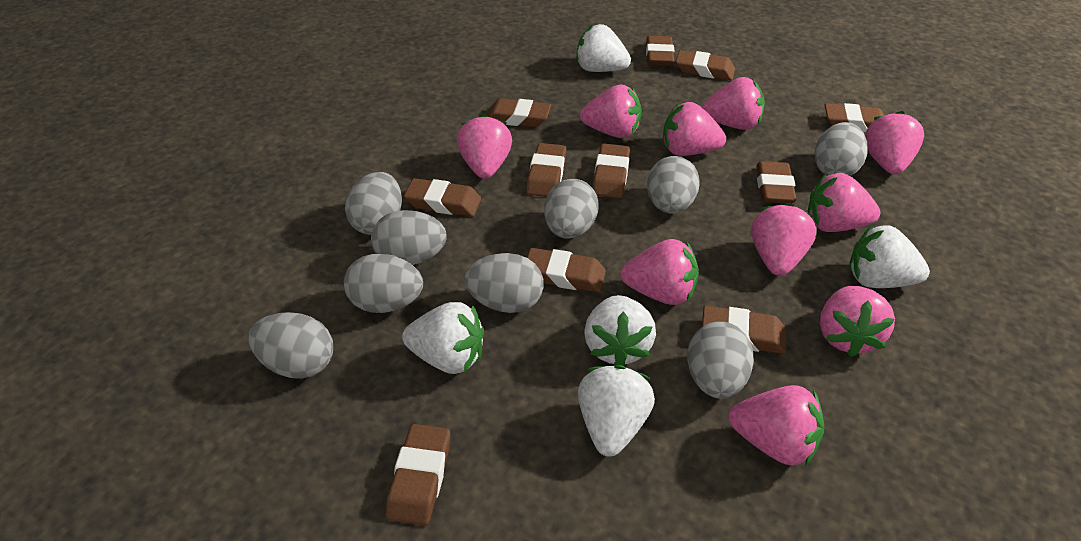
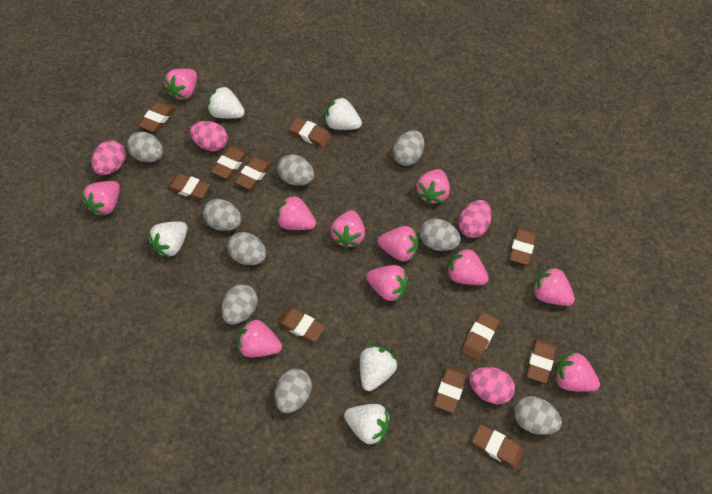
pink egg: none = 0 -> [92,140,126,175] [190,121,228,151] [458,200,492,238] [469,367,515,404] = 4
pink strawberry: [457,114,512,179] [580,84,641,138] [621,239,699,305] [663,102,726,156] [702,77,765,130] [729,385,824,466] [751,203,817,276] [807,173,881,232] [820,286,895,357] [865,111,924,174] = 10 -> [81,181,120,215] [164,69,197,100] [238,320,282,357] [276,195,316,230] [330,210,365,248] [366,265,408,302] [377,226,418,262] [416,169,450,205] [447,248,489,285] [532,266,575,306] [554,352,600,392] = 11

